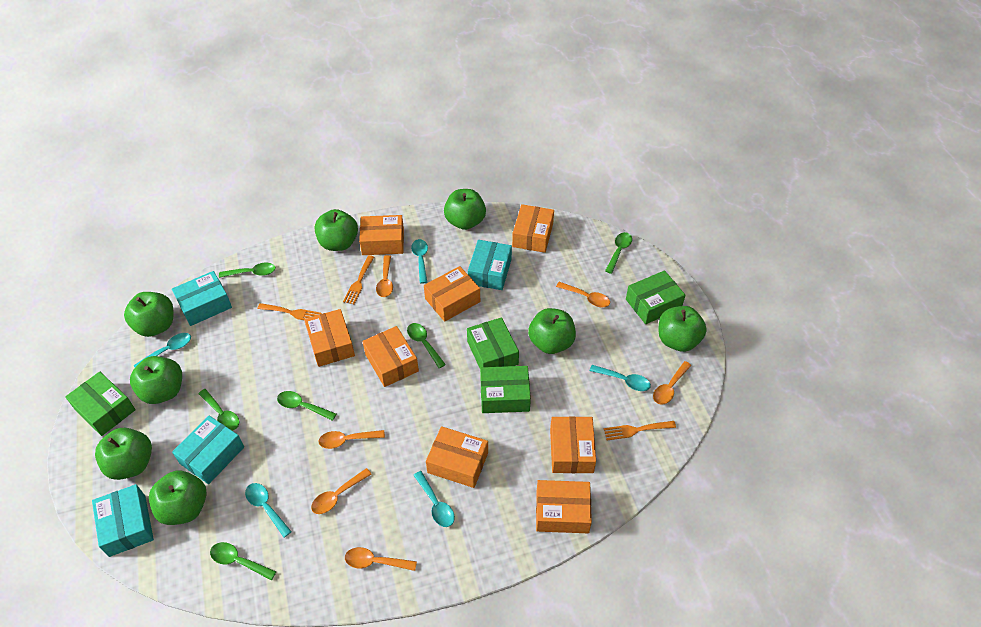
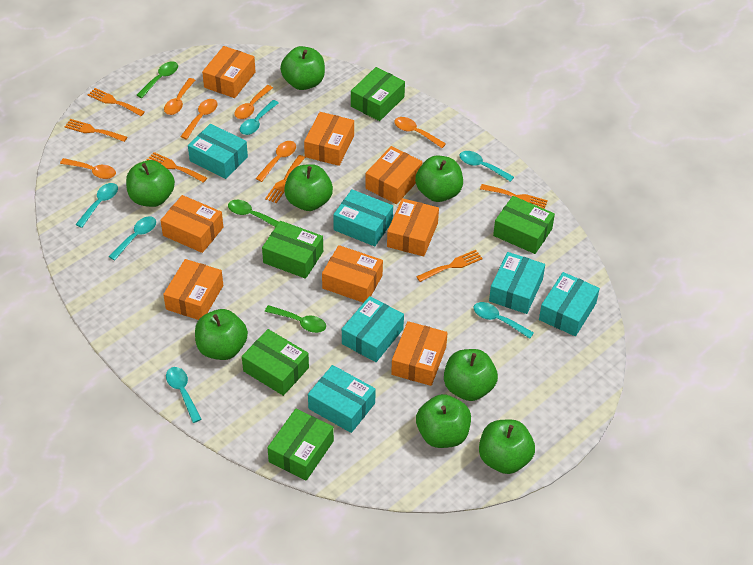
green box: [65,371,136,436] [467,317,519,368] [480,366,531,413] [626,270,685,324] = 4 -> [242,329,309,396] [262,221,323,279] [267,409,334,481] [351,67,405,121] [493,196,555,254] = 5
green spoon: [198,389,239,431] [210,542,276,580] [219,263,276,278] [277,391,336,421] [407,323,446,368] [605,232,632,274] = 6 -> [137,61,178,98] [228,200,279,227] [265,305,326,333] = 3
orange fork: [257,303,322,320] [343,255,374,304] [604,421,676,440] = 3 -> [65,119,127,142] [88,88,145,116] [147,152,207,183] [265,155,305,203] [416,250,483,282] [480,184,548,209] = 6
turquoise box: [92,484,154,557] [172,271,232,326] [172,416,244,484] [468,240,512,290] = 4 -> [188,124,248,179] [308,365,376,433] [333,189,393,247] [342,296,404,362] [489,252,545,314] [539,272,600,336] = 6
turquoise spoon: [133,333,191,367] [245,483,292,538] [411,239,428,284] [414,471,455,527] [590,365,651,391] = 5 -> [75,183,118,228] [108,217,156,260] [166,367,202,423] [240,100,279,135] [459,151,514,182] [473,302,534,339] = 6

